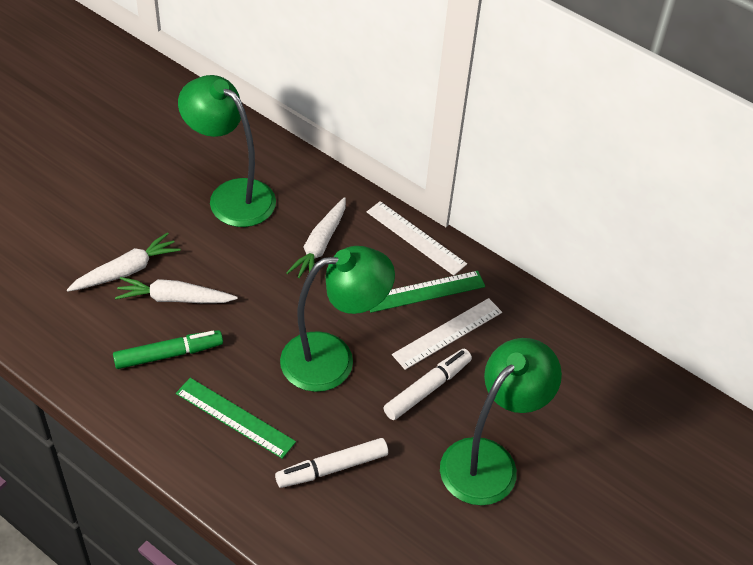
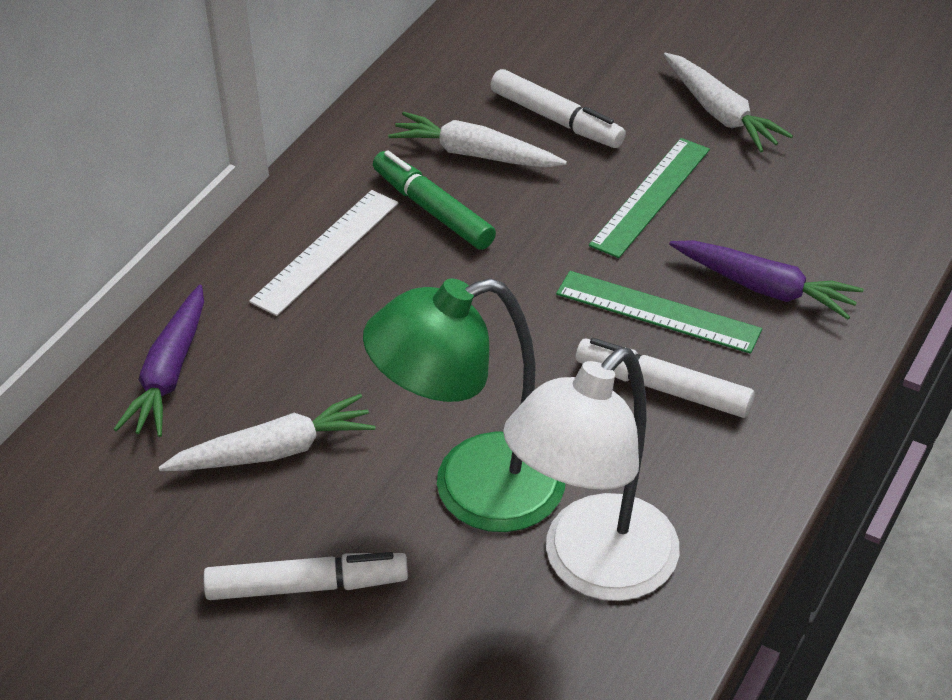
green lamp: [178,75,276,227] [280,246,395,392] [440,338,562,505] = 3 -> [363,278,565,532] = 1
purple carrot: none = 0 -> [113,285,204,437] [669,240,863,319] = 2
white lamp: none = 0 -> [503,348,679,601] = 1
white marker: [275,438,388,488] [383,349,472,420] = 2 -> [203,552,408,600] [490,69,626,148] [576,338,755,418] = 3
white ruler: [367,201,467,276] [392,298,502,370] = 2 -> [249,190,398,316] = 1

